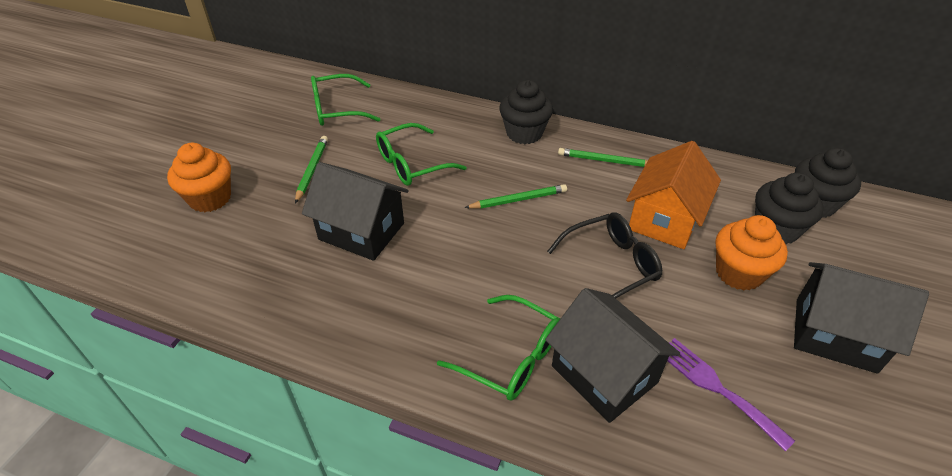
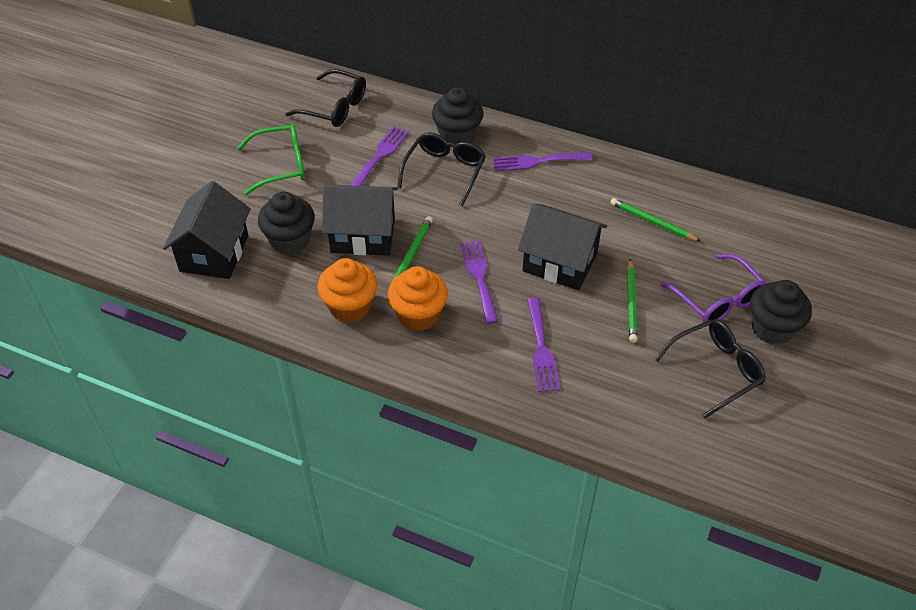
black glasses: [547,213,662,298] = 1 -> [285,69,366,127] [397,132,486,206] [654,319,766,419] = 3
green glasses: [311,74,381,126] [376,123,467,186] [437,295,560,401] = 3 -> [237,124,305,195] = 1
orange house: [626,141,721,249] = 1 -> none = 0
purple fork: [667,338,795,452] = 1 -> [350,126,409,186] [461,240,498,324] [493,152,592,172] [527,298,560,392] = 4
purple glasses: none = 0 -> [660,254,767,323] = 1

